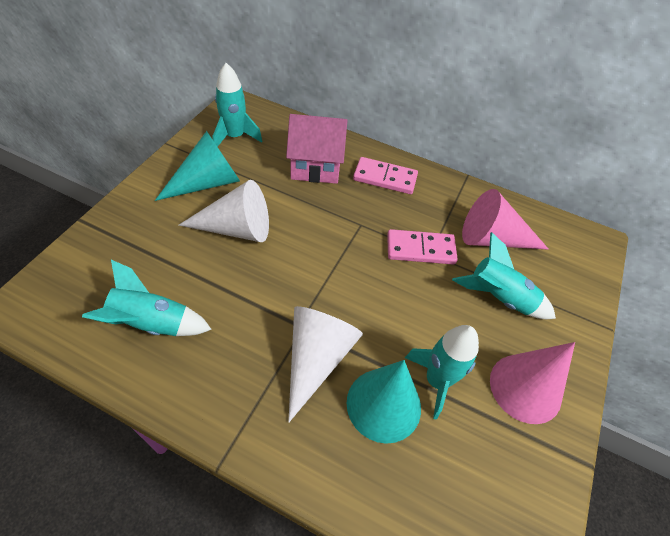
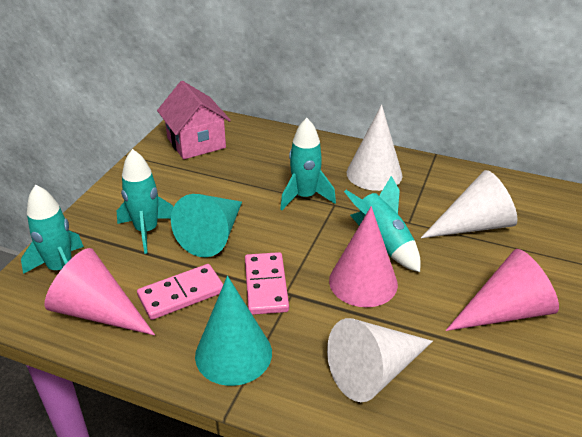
pink cone: [462,189,549,250] [490,342,575,424] = 2 -> [44,248,155,335] [329,206,398,307] [445,249,559,331] = 3
white cone: [179,180,269,242] [288,306,363,422] = 2 -> [327,318,433,402] [347,104,402,191] [421,170,518,238] = 3

